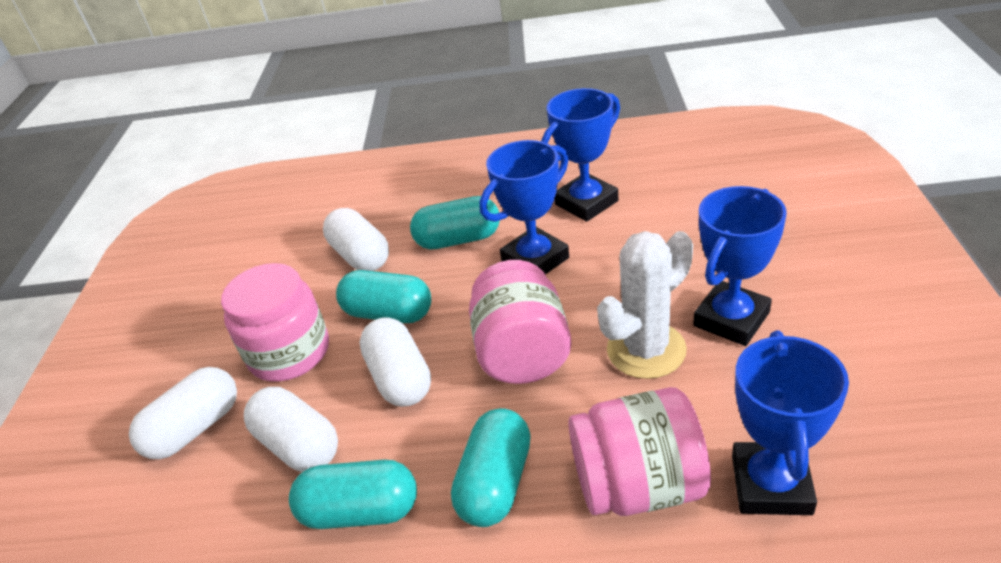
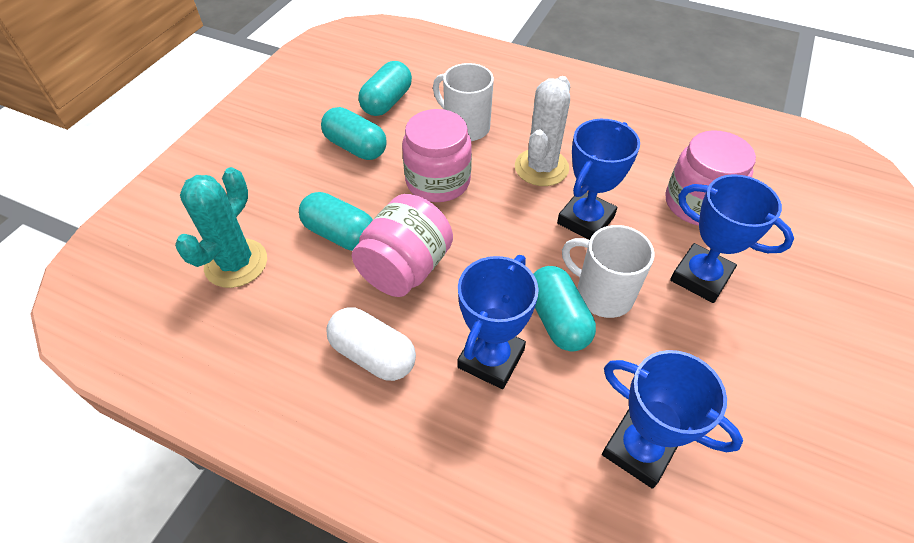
turquoise cactus: none = 0 -> [175,167,267,288] = 1
white capsule: [129,367,237,459] [244,387,338,472] [323,208,389,271] [360,317,431,407] = 4 -> [326,307,416,381] = 1
white mug: none = 0 -> [433,63,494,141] [562,225,655,318] = 2

